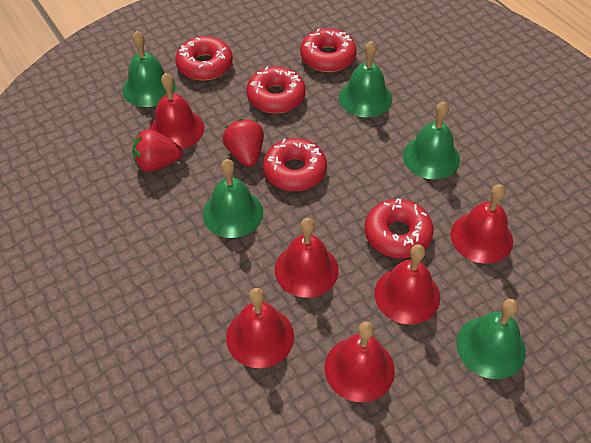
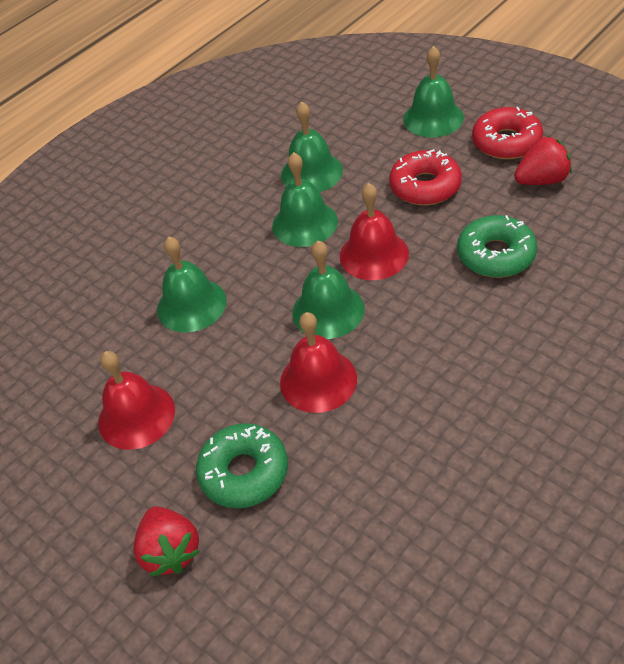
green donut: none = 0 -> [196,423,288,508] [457,215,537,278] = 2
red bell: [149,73,204,149] [226,288,294,368] [275,218,338,298] [325,322,395,402] [374,244,440,324] [451,184,513,264] = 6 -> [98,351,175,450] [280,312,357,413] [340,183,409,280] = 3
red donut: [175,36,233,81] [246,67,305,113] [263,138,327,191] [300,28,357,72] [365,198,433,258] = 5 -> [389,149,462,205] [472,107,543,159] = 2

